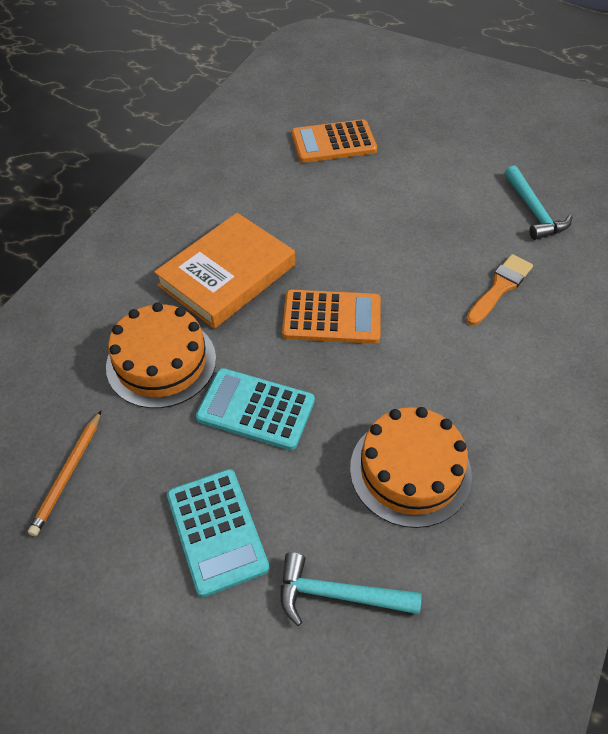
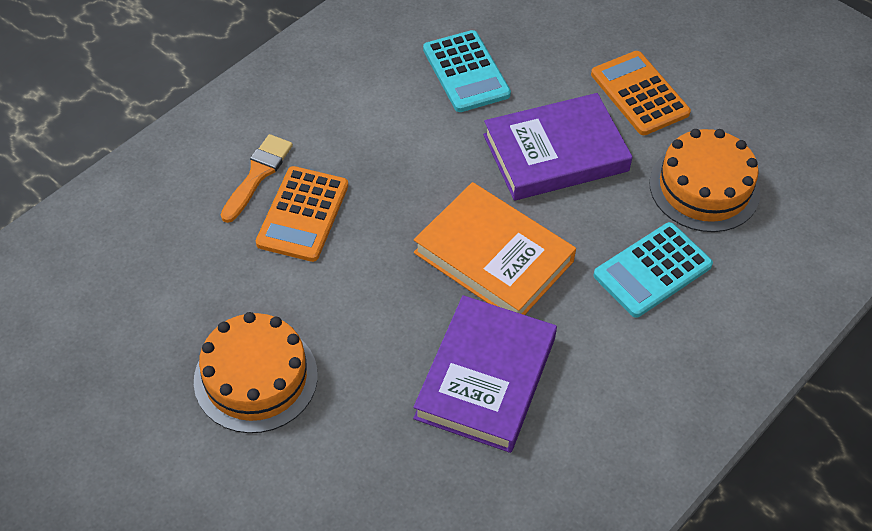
orange pencil: [28,411,101,536] = 1 -> none = 0
purple book: none = 0 -> [413,295,557,453] [483,93,632,201] = 2
turquoise hammer: [281,552,422,626] [505,165,572,240] = 2 -> none = 0

